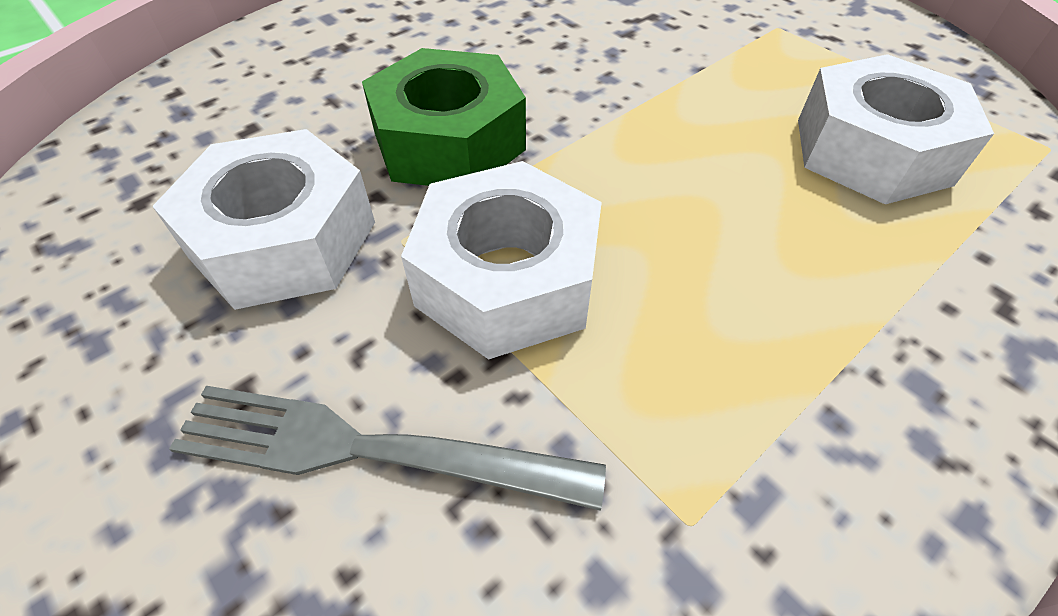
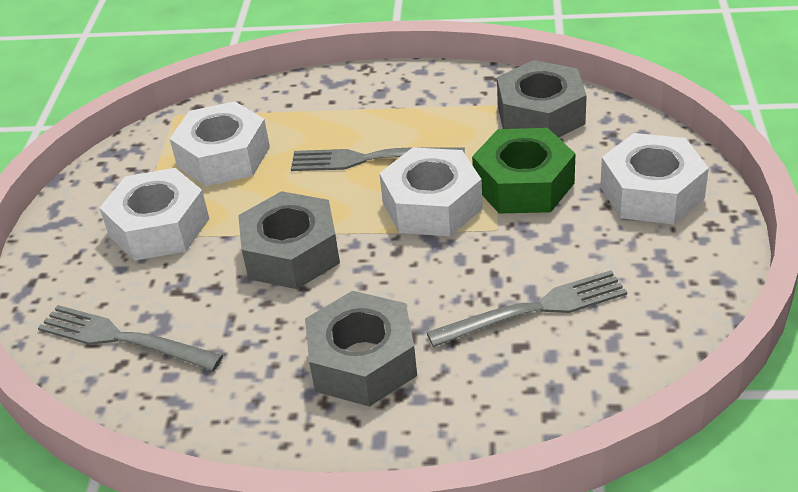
grey fork: [169,386,606,511] = 1 -> [38,305,223,371] [291,147,465,171] [426,270,627,347] = 3
grey nut: none = 0 -> [238,191,340,289] [305,291,417,407] [497,60,587,138] = 3
white nut: [152,129,375,310] [401,161,602,360] [798,54,994,204] = 3 -> [99,168,209,261] [170,101,270,186] [379,147,483,236] [600,133,709,224] = 4

